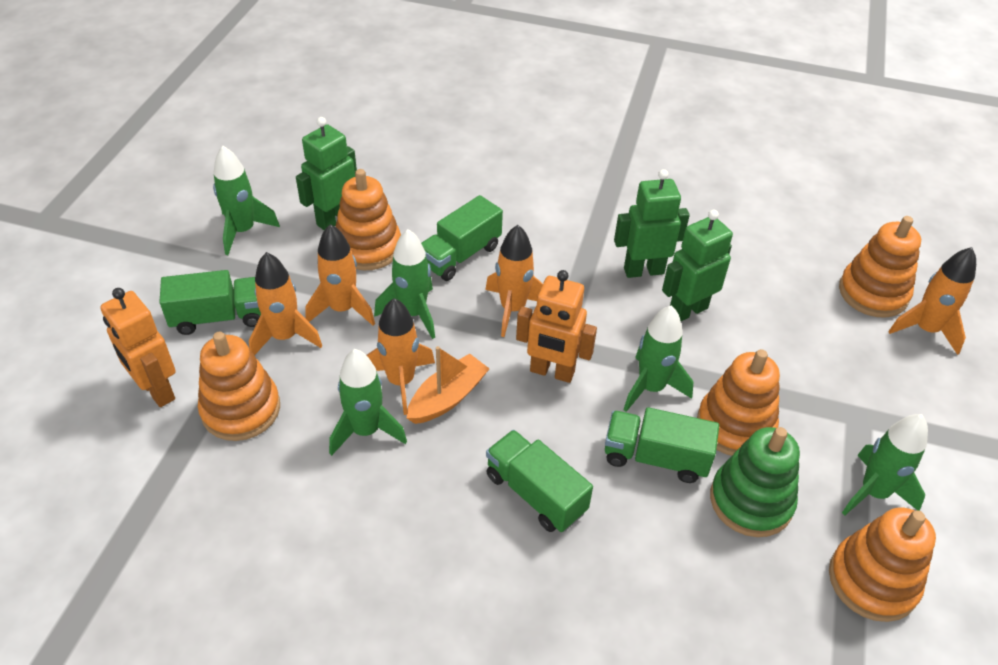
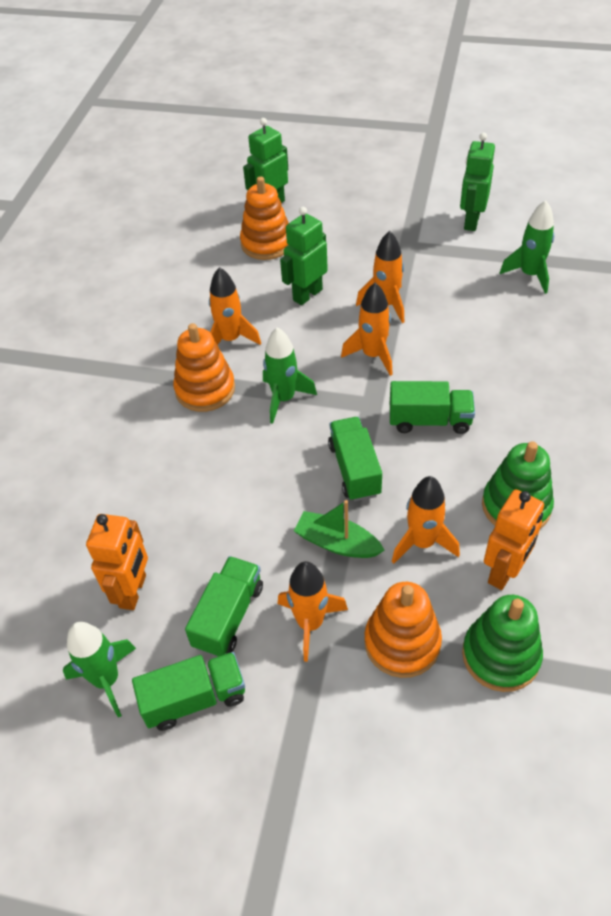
green boat: none = 0 -> [294,500,384,558] = 1
green rocket: [213,146,280,255] [329,349,407,456] [374,229,435,339] [623,306,694,412] [842,414,928,515] = 5 -> [63,622,136,718] [263,327,317,424] [500,200,554,294] = 3
green stacking toy: [710,427,800,537] = 1 -> [462,595,543,692] [482,441,554,528] = 2
orange boat: [407,346,490,424] = 1 -> none = 0
orange stacking toy: [198,332,280,441] [336,169,401,270] [697,349,780,456] [829,508,936,622] [839,216,921,318] = 5 -> [173,323,235,412] [240,176,289,260] [364,582,442,678] = 3

